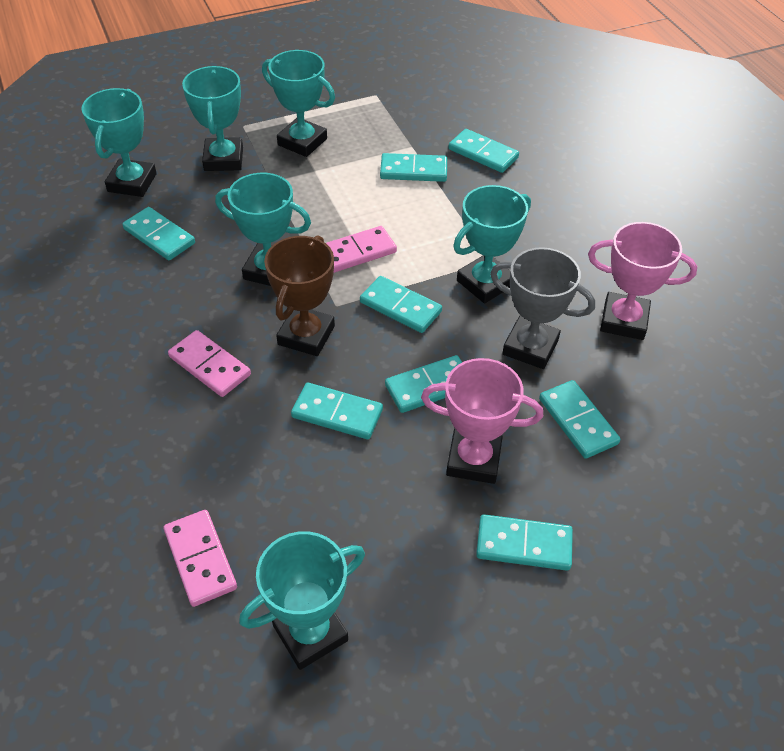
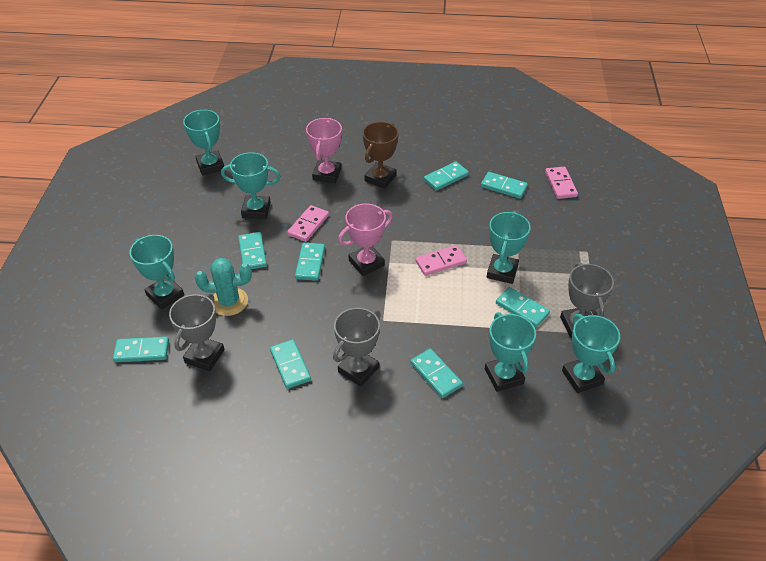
grey trophy: [490,247,595,369] = 1 -> [169,293,224,371] [333,308,381,387] [560,262,614,338] = 3
turquoise cactus: none = 0 -> [195,258,252,316] = 1

